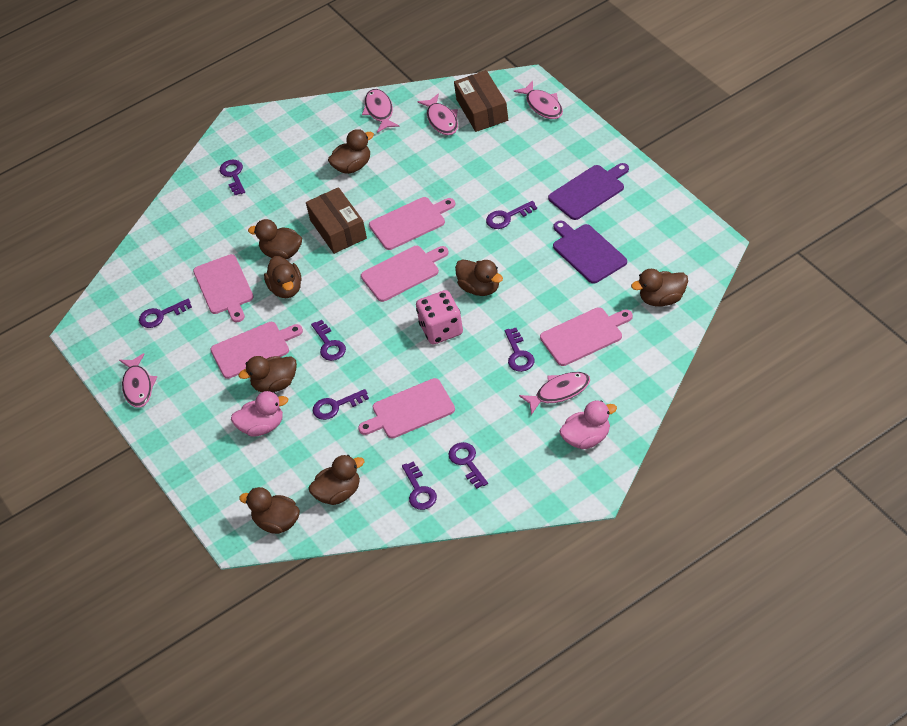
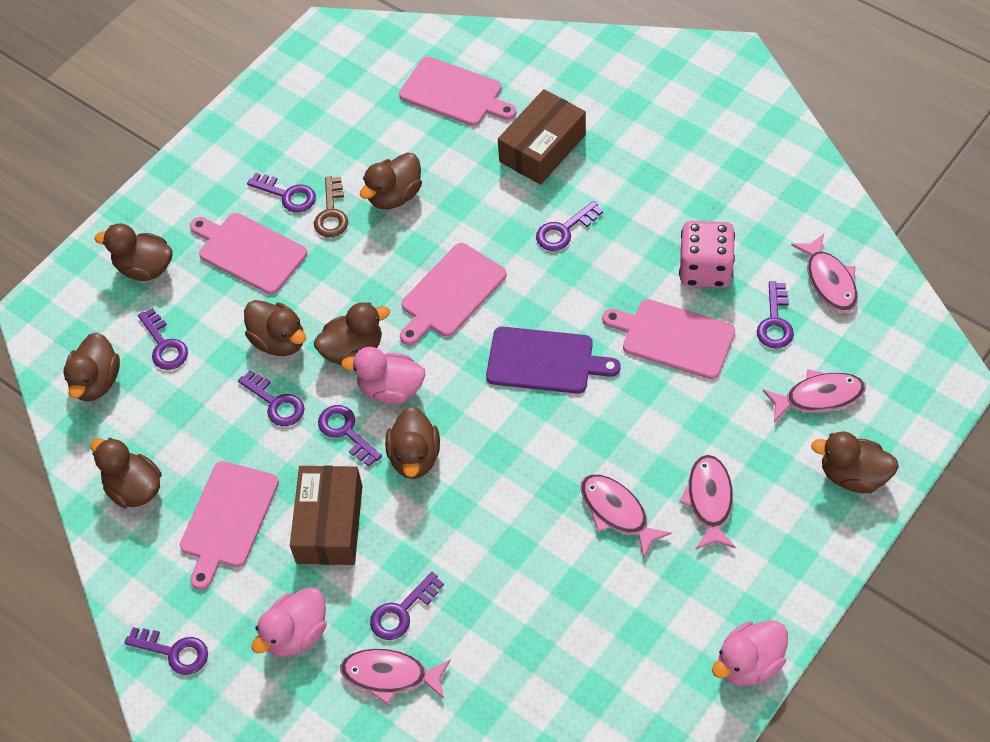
brown key: none = 0 -> [314,176,348,237] = 1
pink cutting board: [193,254,254,322] [211,322,303,379] [358,378,455,438] [361,246,449,302] [369,197,455,250] [540,307,633,366] = 6 -> [180,461,279,590] [190,213,307,294] [399,56,517,126] [400,243,507,345] [602,299,735,379] = 5
pink duck: [231,391,288,436] [559,401,617,449] = 2 -> [252,587,327,657] [341,347,426,404] [712,621,788,686] = 3
purple cutting board: [548,163,629,220] [553,221,627,284] = 2 -> [486,327,621,394] = 1

